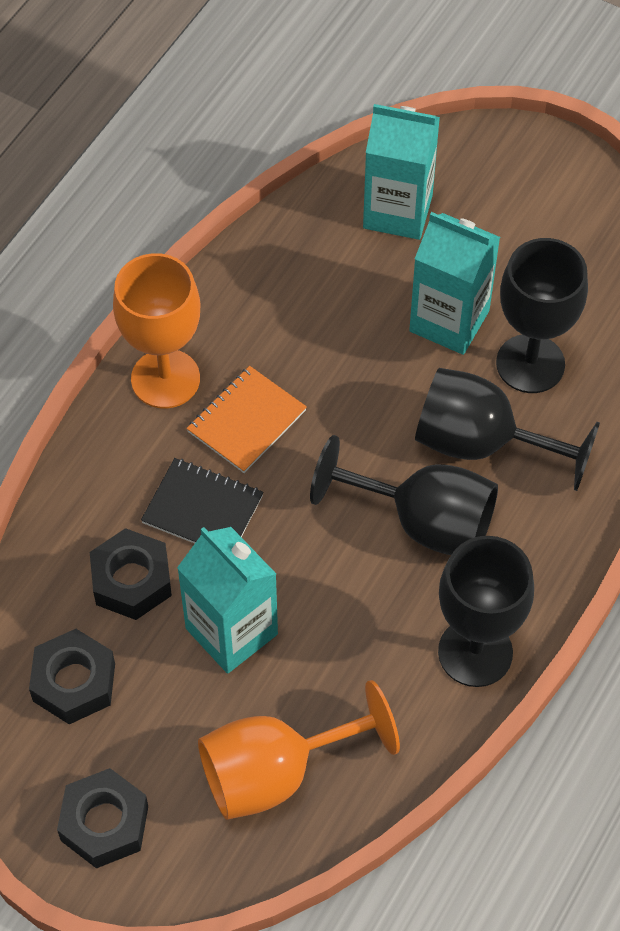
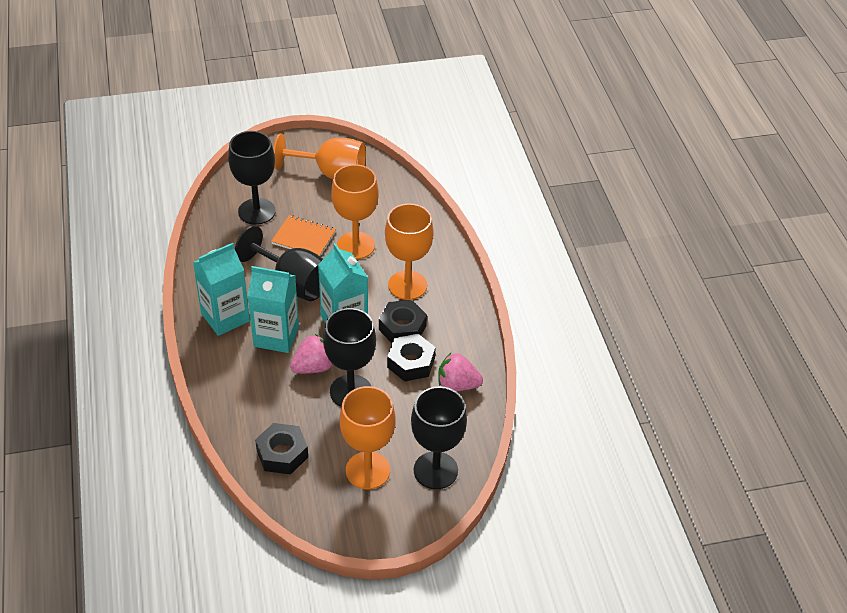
black notebook: [141,458,264,544] = 1 -> none = 0
orange goblet: [113,253,200,408] [198,680,400,820] = 2 -> [273,134,366,179] [331,164,379,259] [340,386,395,489] [385,203,434,300] = 4
pink strawberry: none = 0 -> [290,334,332,374] [438,353,483,391] = 2

